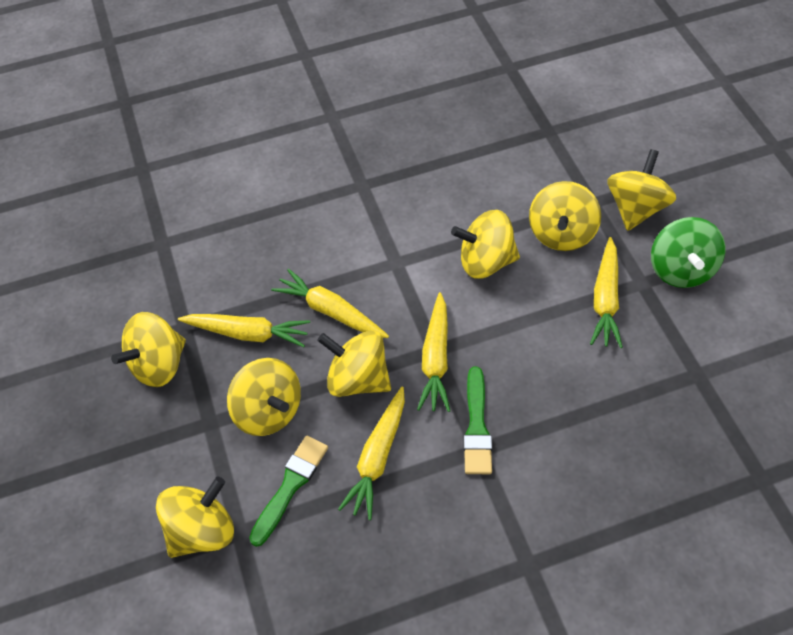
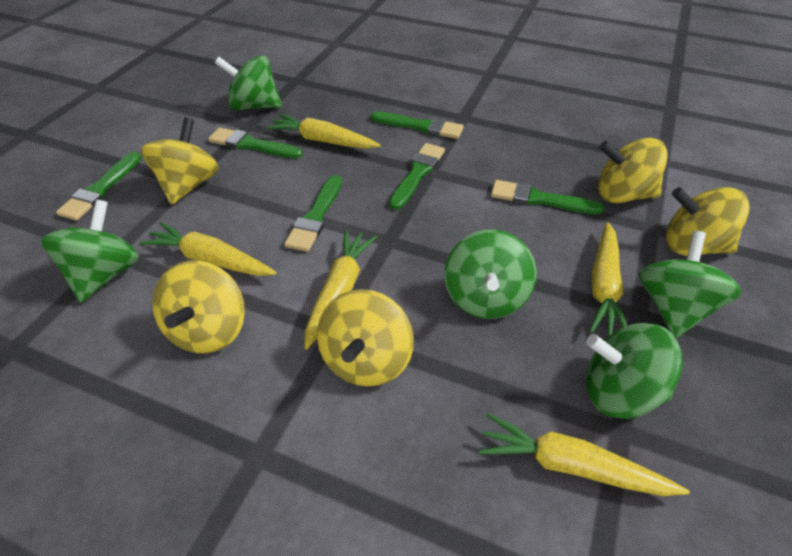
green brush: [249,436,328,547] [463,367,492,474] = 2 -> [56,152,142,221] [208,127,303,158] [284,175,342,252] [371,111,464,139] [389,143,445,210] [491,180,604,214] = 6
green spinning top: [651,217,725,288] = 1 -> [41,200,139,302] [215,55,282,110] [444,230,536,319] [586,323,683,419] [639,231,741,338] = 5
yellow spinning top: [111,312,186,387] [156,477,234,558] [227,358,301,436] [317,330,391,397] [451,210,520,279] [529,181,601,251] [607,149,676,231] = 7 -> [141,118,219,204] [152,260,245,353] [317,289,414,387] [598,138,668,203] [666,187,749,256] = 5

